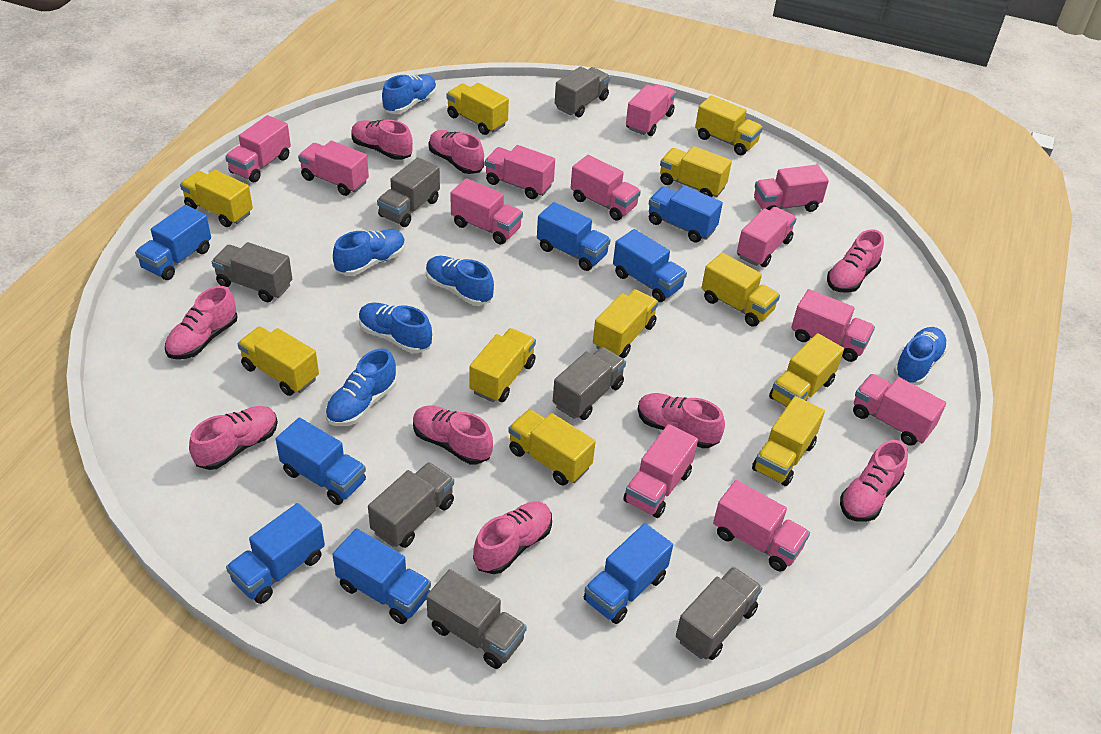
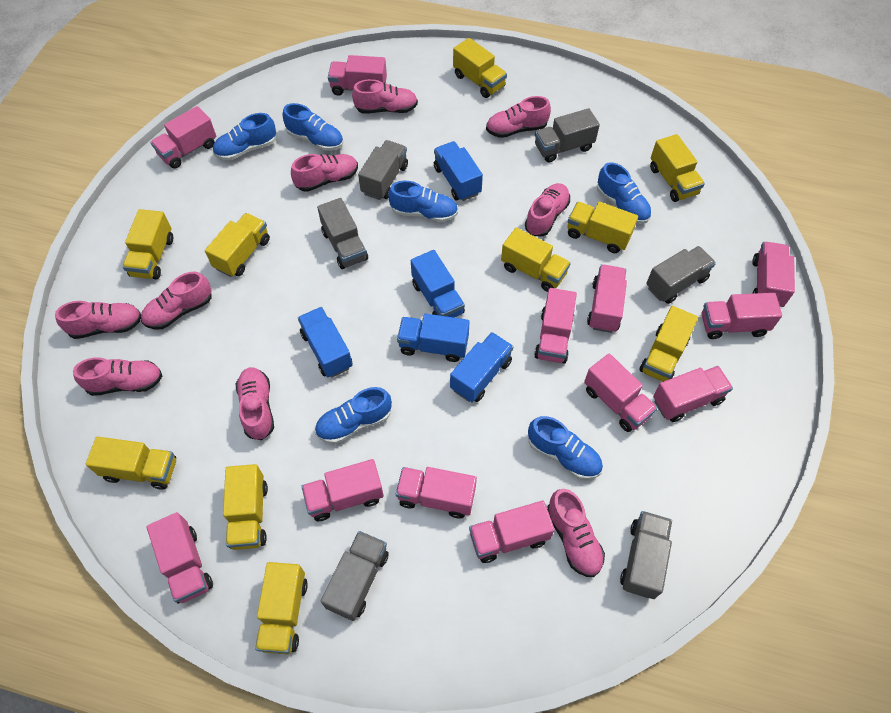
blue truck: [135,205,211,280] [226,503,325,604] [276,418,366,505] [332,528,431,624] [537,202,611,271] [584,523,673,624] [613,229,687,302] [649,186,723,243] = 8 -> [298,307,352,378] [397,314,470,362] [411,250,465,318] [434,141,483,201] [450,332,513,403] = 5
grey truck: [212,242,292,302] [368,462,454,548] [377,157,440,227] [426,569,527,669] [553,347,626,420] [555,66,610,117] [676,567,762,660] = 7 -> [317,198,368,269] [321,531,389,621] [358,140,408,200] [535,108,600,162] [620,511,672,599] [646,246,716,304] = 6
yellow truck: [180,170,253,227] [237,327,319,396] [446,83,509,135] [470,328,536,402] [508,409,596,486] [593,289,658,358] [660,146,732,197] [695,95,763,155] [701,253,780,327] [752,396,825,486] [769,333,844,407] = 11 -> [86,437,176,489] [123,209,173,279] [205,213,270,277] [223,464,268,550] [255,562,308,654] [453,38,507,98] [501,227,571,292] [567,202,638,253] [639,306,698,382] [650,134,705,202] = 10

